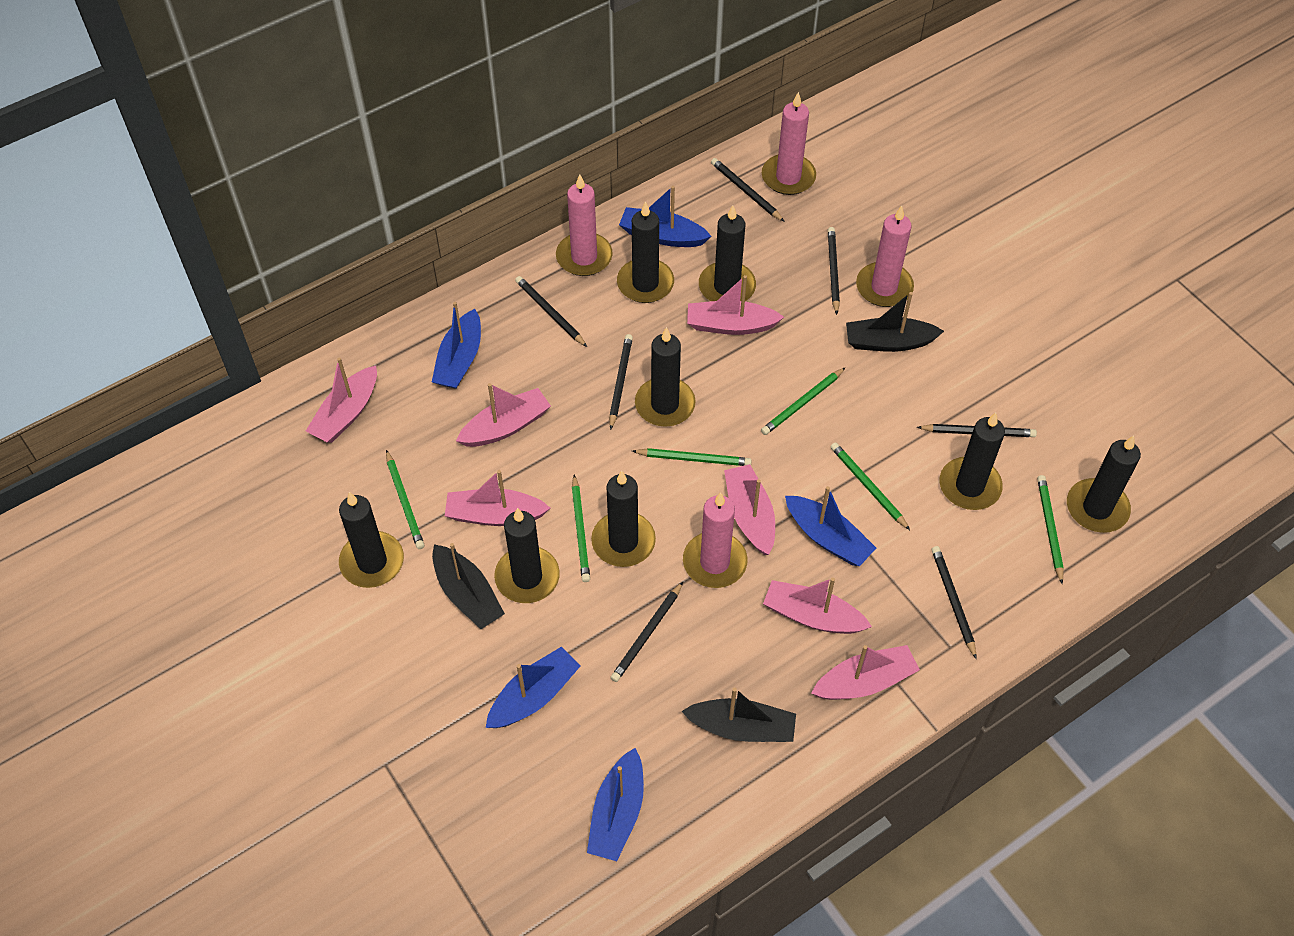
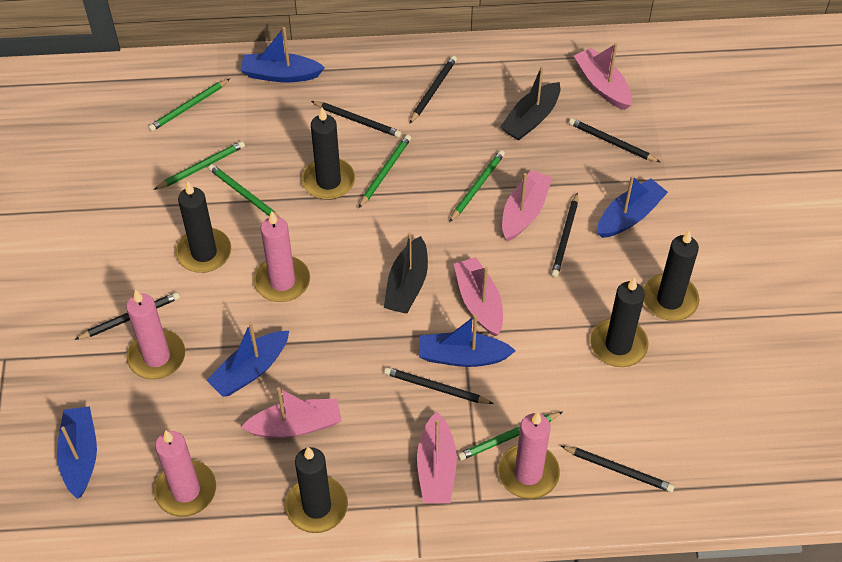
black boat: [432,543,505,629] [681,687,796,742] [846,292,944,352] = 3 -> [384,233,428,313] [500,66,560,141] = 2
black candle: [339,492,404,588] [494,508,560,603] [591,471,656,567] [617,201,674,303] [635,327,695,427] [699,205,756,301] [940,413,1005,510] [1067,436,1141,533] = 8 -> [176,181,231,273] [285,447,348,533] [302,108,355,200] [590,277,648,367] [643,230,699,321] = 5
pink boat: [306,357,377,443] [445,470,550,526] [456,383,551,447] [687,275,784,335] [724,464,775,555] [763,577,872,634] [811,645,920,700] = 7 -> [240,387,341,438] [417,412,457,503] [454,257,503,336] [502,170,552,241] [574,43,632,110] = 5

